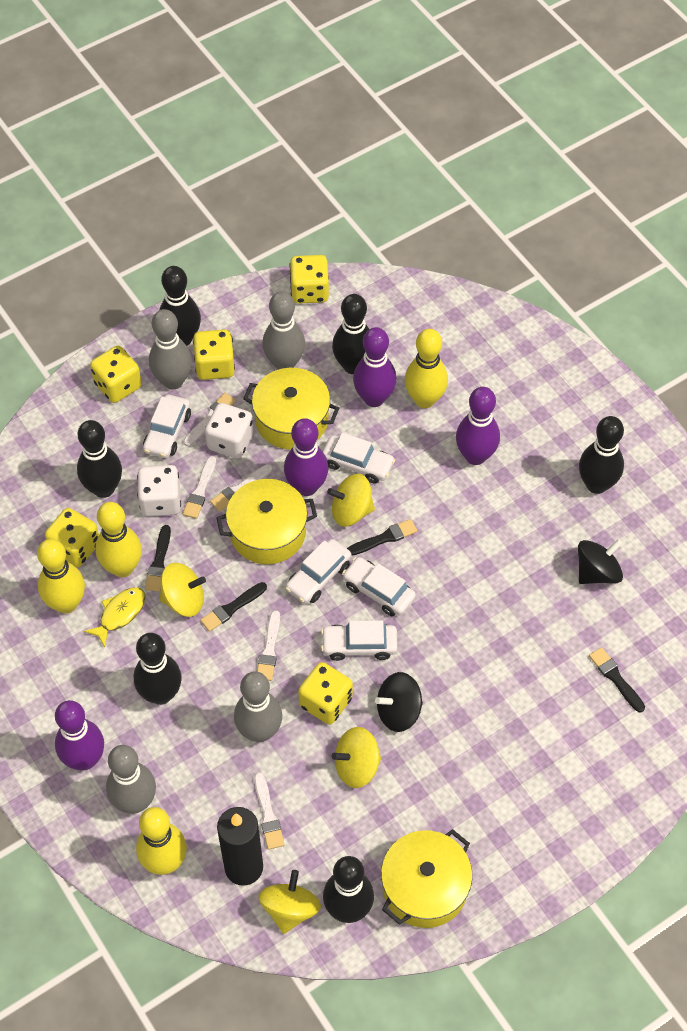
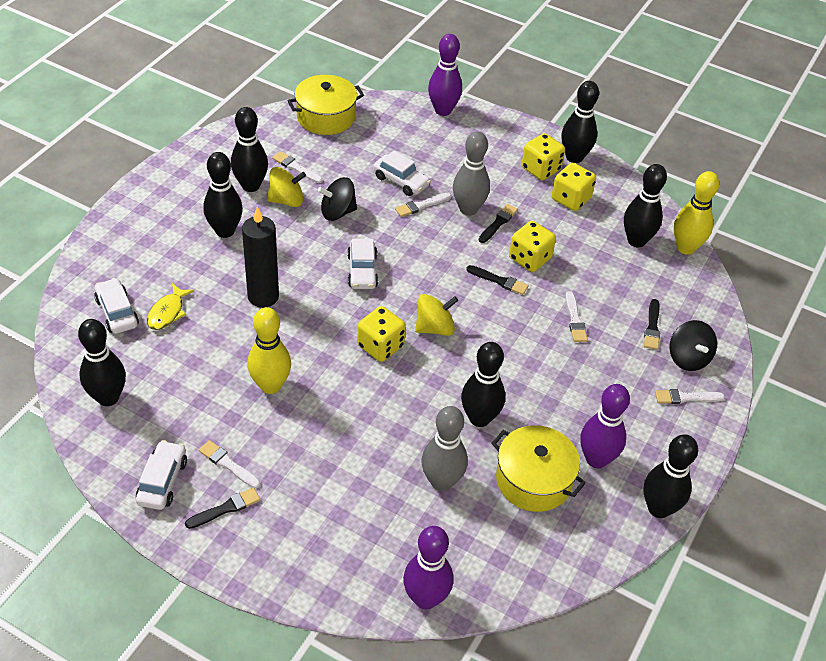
black bowling pin: [77,420,122,498] [134,633,182,705] [159,266,201,346] [323,856,374,923] [332,294,369,374] [579,416,624,494] = 6 -> [78,319,126,406] [203,152,243,238] [231,107,268,192] [461,342,505,427] [561,81,599,163] [624,164,667,247] [644,434,698,518] = 7
grey bowling pin: [106,745,156,814] [149,309,192,389] [234,671,282,742] [263,292,305,370] = 4 -> [422,406,468,491] [453,132,490,216] = 2
purple bowling pin: [55,700,104,770] [284,418,329,496] [353,327,396,407] [456,387,500,465] = 4 -> [403,526,453,609] [428,34,462,116] [580,384,630,468] = 3
white car: [143,394,191,458] [285,539,352,604] [321,620,397,661] [323,432,395,484] [342,557,416,616] = 5 -> [94,278,139,334] [136,440,187,510] [347,239,378,289] [373,151,431,196] = 4
white dice: [137,465,181,517] [205,403,254,459] = 2 -> none = 0
yellow bowling pin: [37,539,85,614] [95,502,142,577] [136,807,187,875] [405,329,448,408] = 4 -> [247,307,291,394] [674,171,719,255] = 2
yellow dice: [45,508,99,567] [90,346,142,403] [193,329,235,380] [290,255,329,304] [298,662,353,725] = 5 -> [357,306,406,362] [509,221,556,272] [522,133,565,180] [552,163,596,211] = 4
yellow pot: [216,479,317,564] [243,368,339,449] [381,829,472,928] = 3 -> [287,75,364,135] [492,425,586,512] = 2
yellow spinning top: [159,563,206,617] [258,870,321,934] [327,474,375,527] [332,727,381,788] = 4 -> [267,167,306,207] [415,294,458,336] = 2

